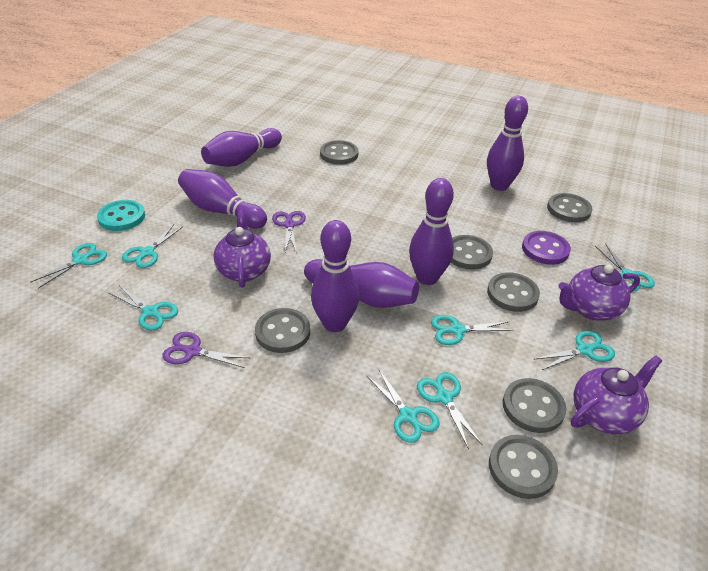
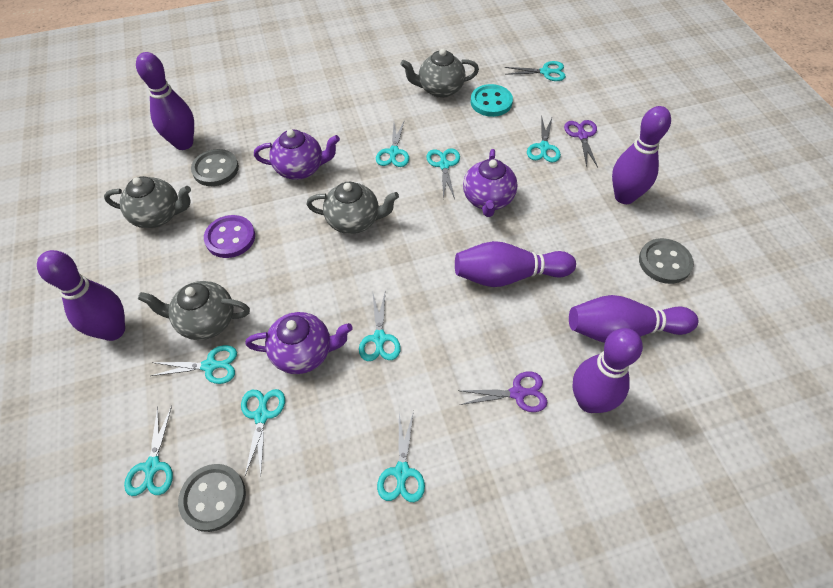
grey button: [255,308,310,353] [320,140,359,165] [451,235,493,269] [487,272,540,312] [489,435,558,499] [503,378,566,433] [547,193,592,222] = 7 -> [178,464,246,532] [191,149,239,186] [639,238,694,284] = 3
grey teapot: none = 0 -> [104,176,191,228] [138,281,250,340] [306,182,399,234] [400,49,479,98] = 4
turquoise scissors: [30,243,107,289] [109,285,178,330] [122,224,183,268] [367,370,440,443] [417,372,482,449] [431,315,514,345] [535,330,615,370] [595,243,655,292] = 8 -> [124,406,173,496] [151,345,237,384] [241,389,285,476] [359,293,401,361] [376,120,409,167] [377,411,425,502] [427,148,460,199] [504,61,566,81] [527,118,561,163] = 9

